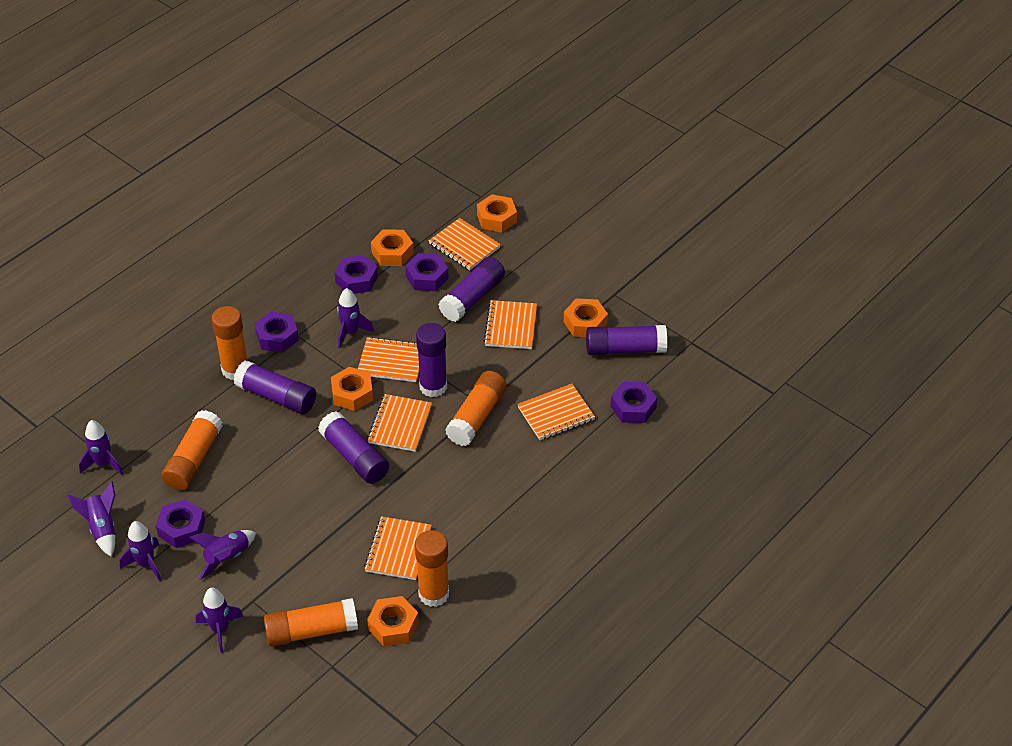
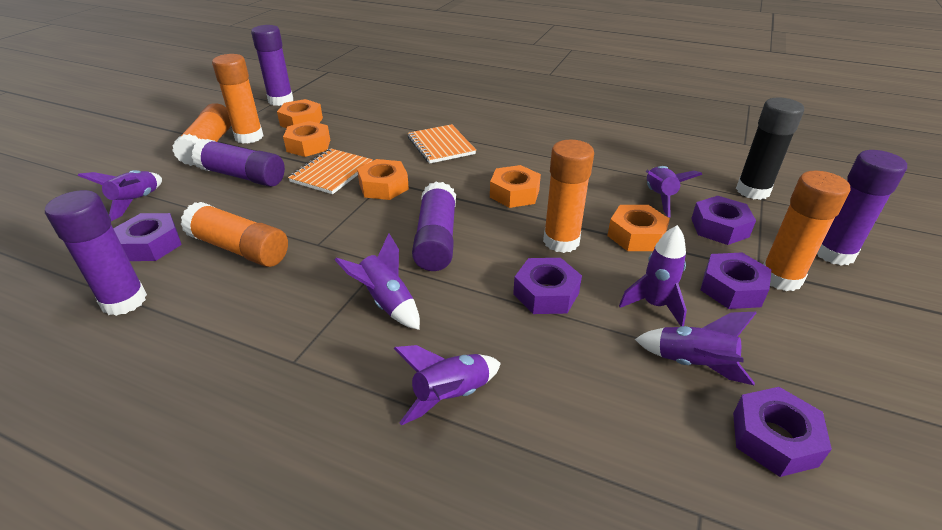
black glue stick: none = 0 -> [736,98,804,200] = 1
orange notebook: [358,337,419,382] [364,516,432,580] [367,394,432,452] [429,218,501,270] [483,300,537,349] [517,384,595,440] = 6 -> [288,149,373,194] [408,124,476,164] = 2

